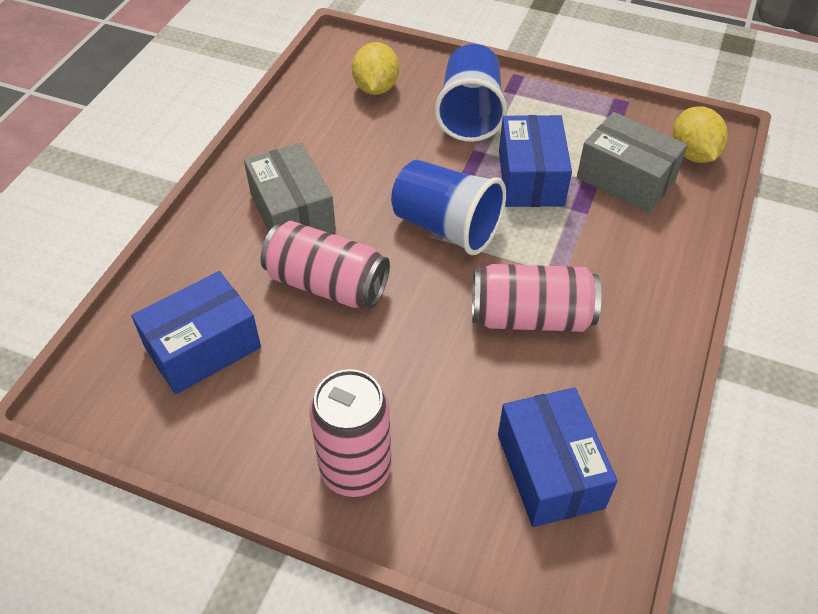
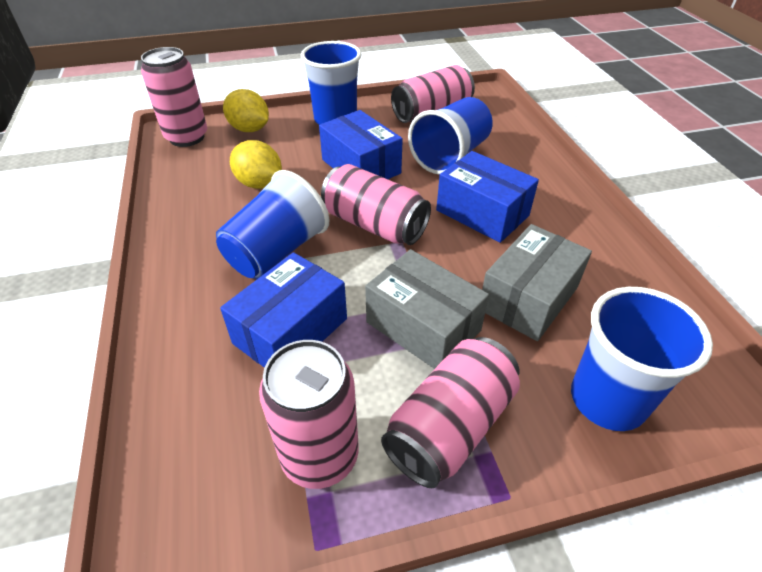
blue cup: [391,160,506,255] [434,44,508,142] = 2 -> [216,170,330,279] [301,41,361,125] [408,97,493,175] [571,287,713,431] = 4
pink can: [261,221,390,308] [309,369,392,497] [472,264,601,332] = 3 -> [141,47,207,147] [259,340,359,489] [321,164,431,245] [381,337,520,488] [391,65,475,123] = 5

